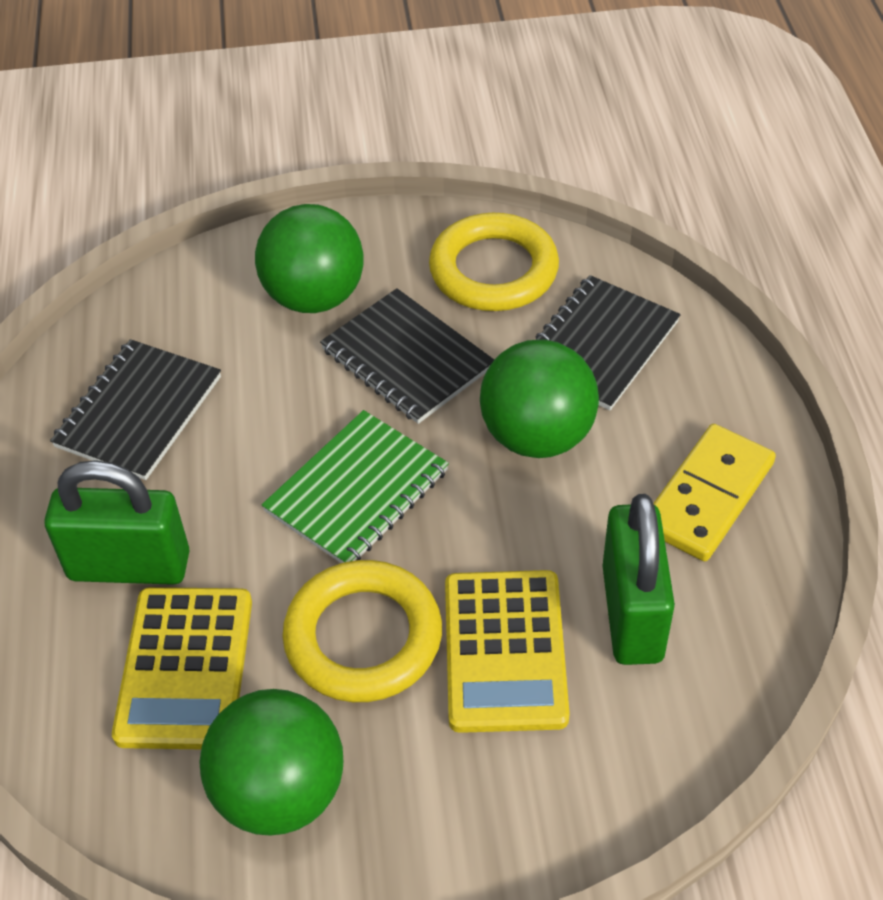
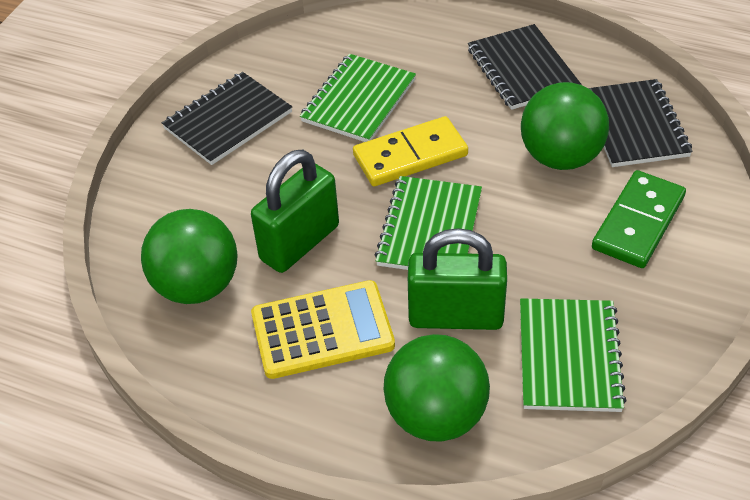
green domino: none = 0 -> [592,170,686,268] = 1
green notebook: [262,410,449,563] = 1 -> [300,54,416,142] [375,176,482,270] [520,298,627,412] = 3
yellow calculator: [112,587,252,749] [445,570,570,733] = 2 -> [251,280,395,379] = 1
yellow ring: [282,560,442,702] [429,213,559,311] = 2 -> none = 0

